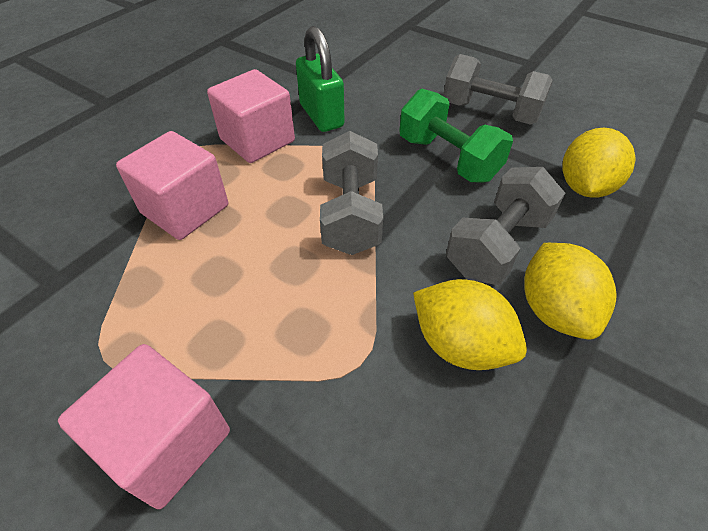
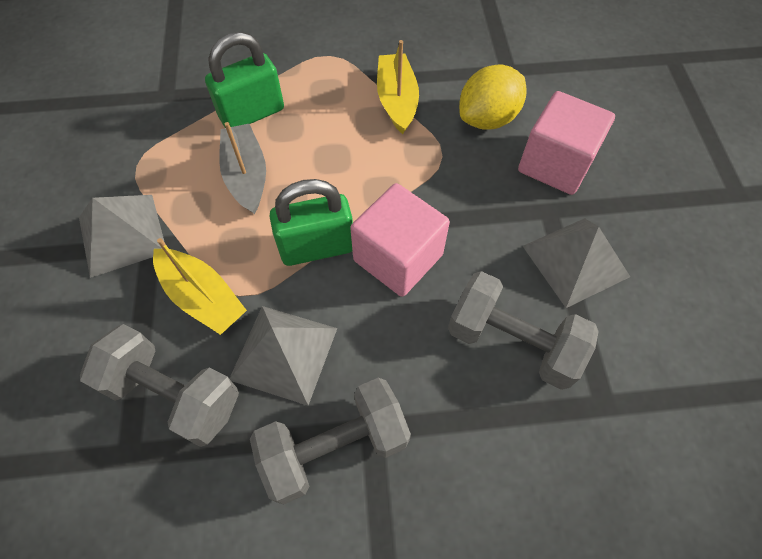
green dumbbell: [399,89,513,182] = 1 -> none = 0
green padlock: [296,26,345,132] = 1 -> [205,32,284,128] [269,179,353,266] = 2
grey boat: none = 0 -> [219,122,266,214] = 1
grey pyramid: none = 0 -> [79,195,164,278] [229,306,337,406] [523,218,630,308] = 3
pink cube: [58,344,230,509] [116,131,228,240] [207,69,295,163] = 3 -> [350,183,450,297] [518,91,615,195] = 2
yellow boat: none = 0 -> [153,238,247,335] [377,40,419,134] = 2
yellow lemon: [413,279,527,370] [524,243,616,340] [562,127,635,198] = 3 -> [459,64,526,130] = 1

